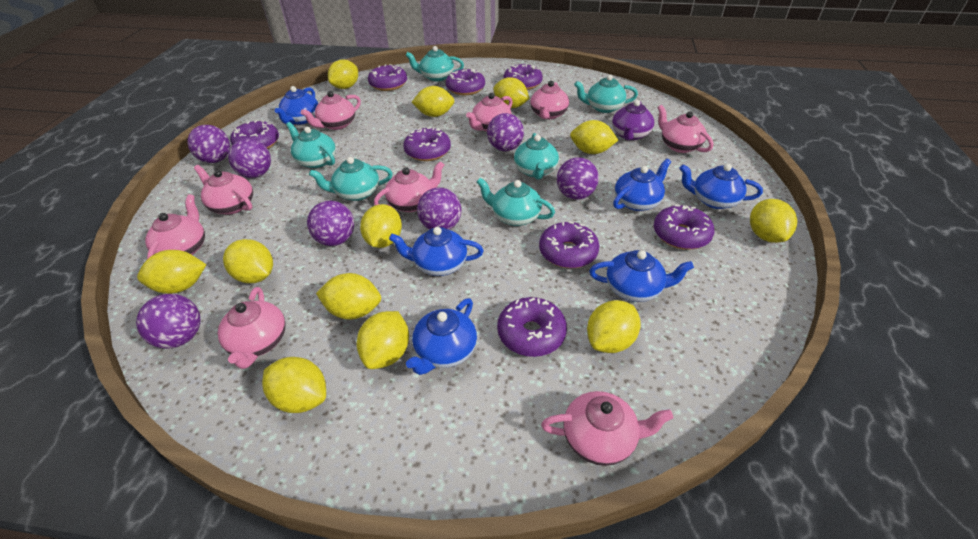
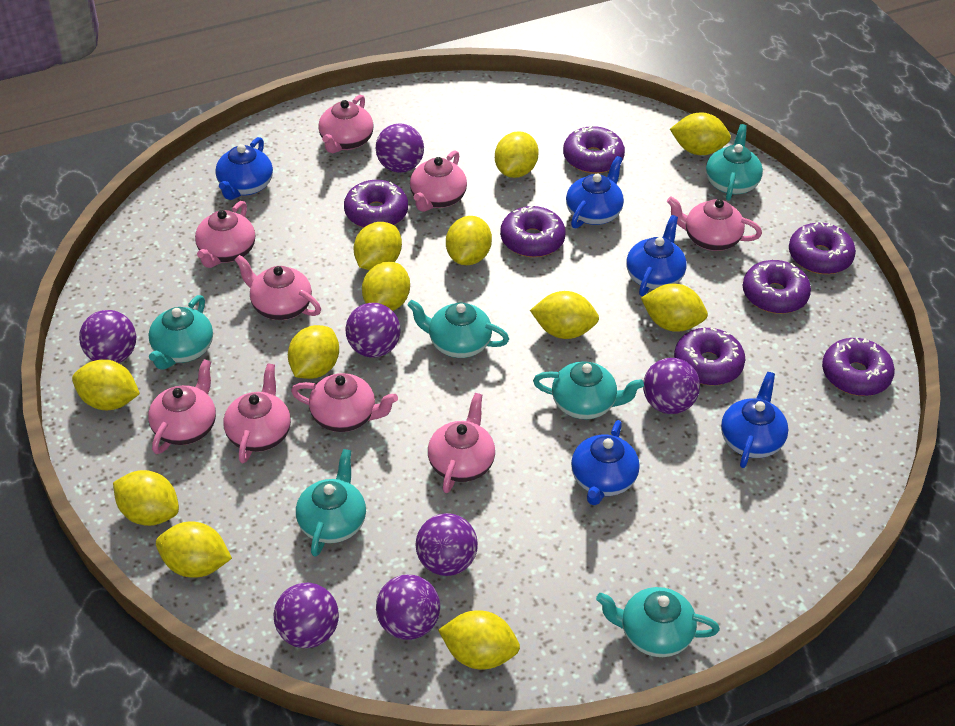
blue teapot: [275,86,318,125] [389,227,484,276] [406,298,477,375] [589,250,694,302] [613,159,671,211] [679,164,763,209] = 6 -> [215,137,273,200] [566,156,624,228] [571,420,640,505] [626,215,687,296] [721,372,788,468] = 5
purple donut: [230,120,279,149] [368,64,407,91] [403,127,451,161] [446,68,485,95] [497,297,567,357] [504,64,543,90] [539,221,599,268] [654,205,714,250] = 8 -> [344,180,408,228] [500,205,566,257] [563,125,625,174] [674,328,745,386] [743,260,811,314] [789,222,856,274] [822,338,895,396] = 7
purple teapot: [612,100,654,140] = 1 -> none = 0

